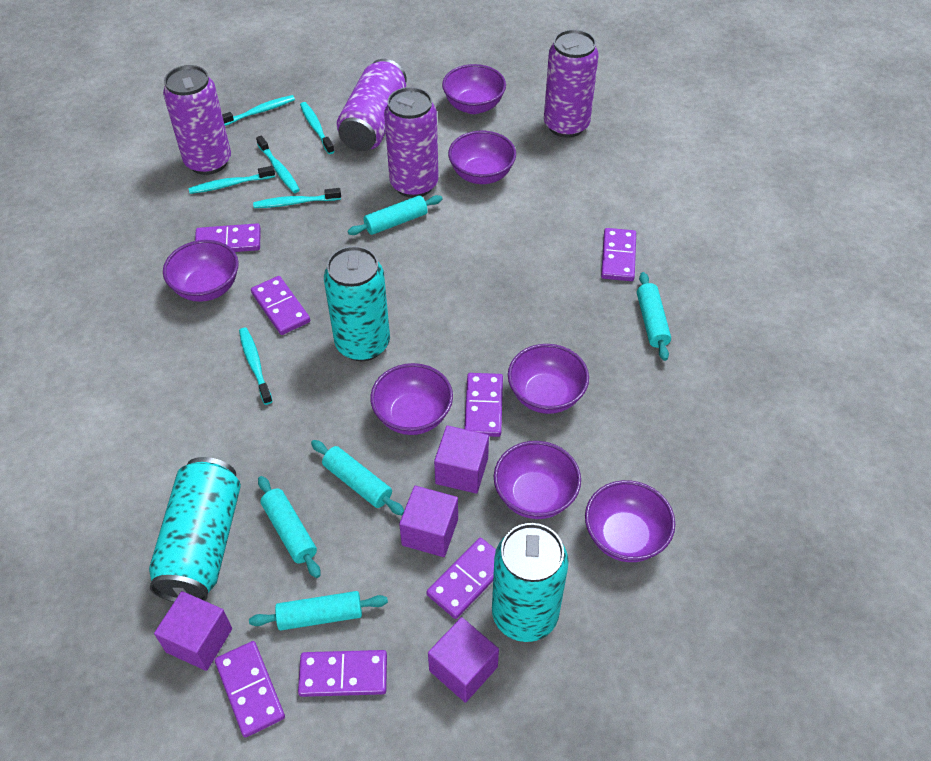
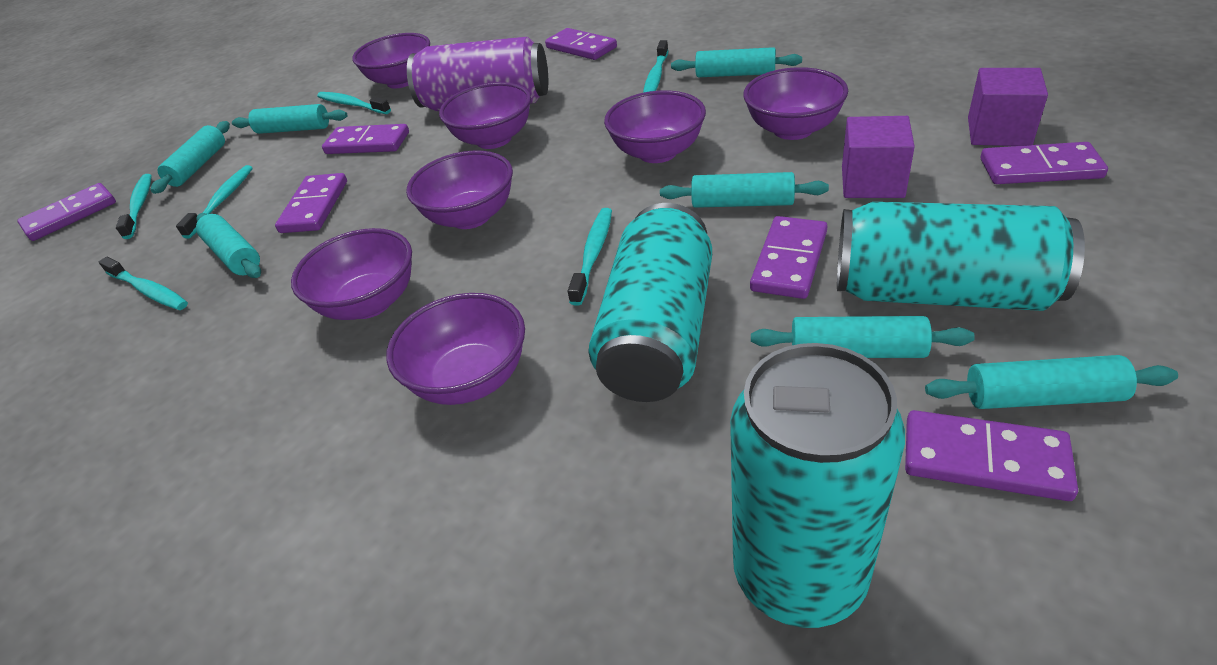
purple can: [163,65,231,175] [337,59,407,151] [384,87,439,198] [544,29,599,138] = 4 -> [407,37,548,111] = 1
purple cube: [154,591,232,671] [399,486,458,557] [428,617,499,703] [434,425,489,494] = 4 -> [842,116,915,198] [968,68,1048,146] = 2
turquoise rolling pin: [249,591,388,631] [258,476,320,578] [311,440,404,515] [348,195,443,235] [637,272,671,361] = 5 -> [151,121,230,194] [196,213,261,278] [232,104,347,134] [660,172,829,208] [671,47,802,77] [751,316,975,358] [925,355,1178,409] = 7

